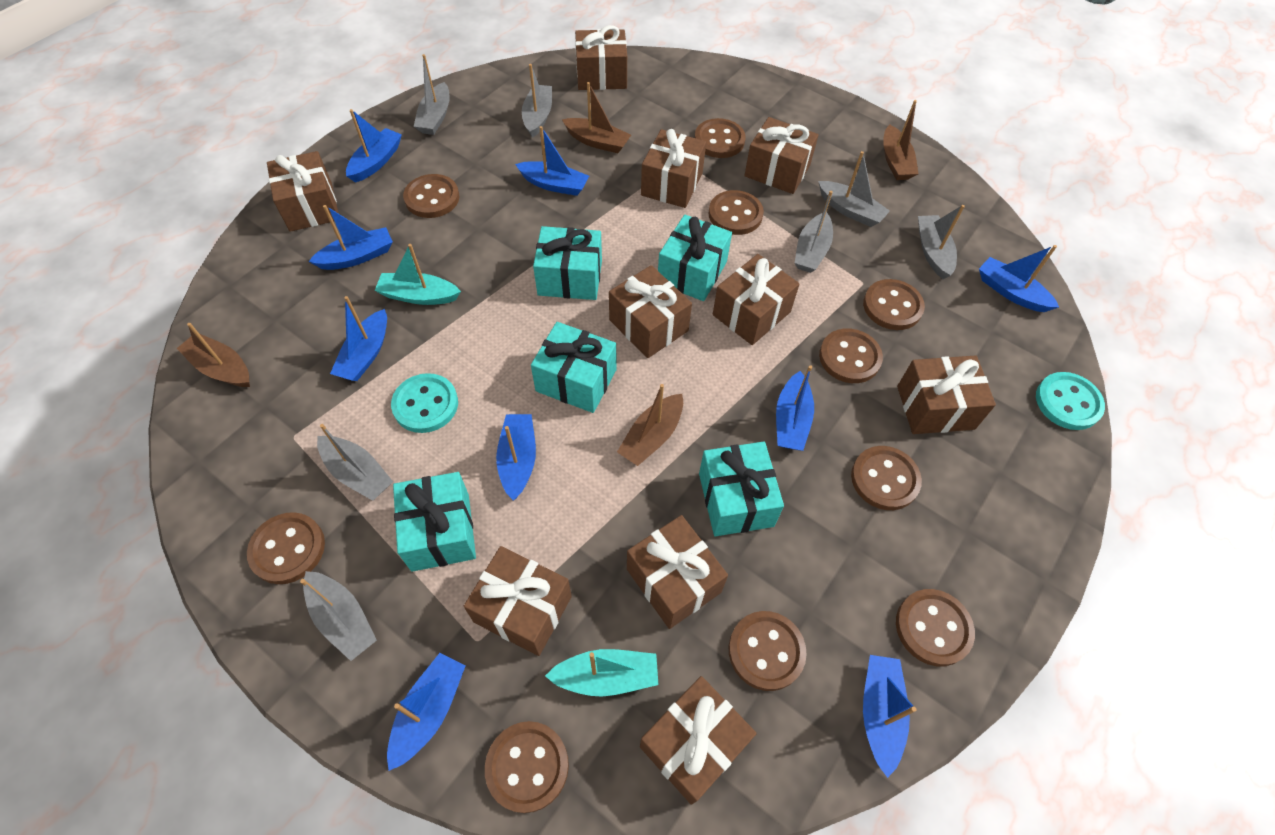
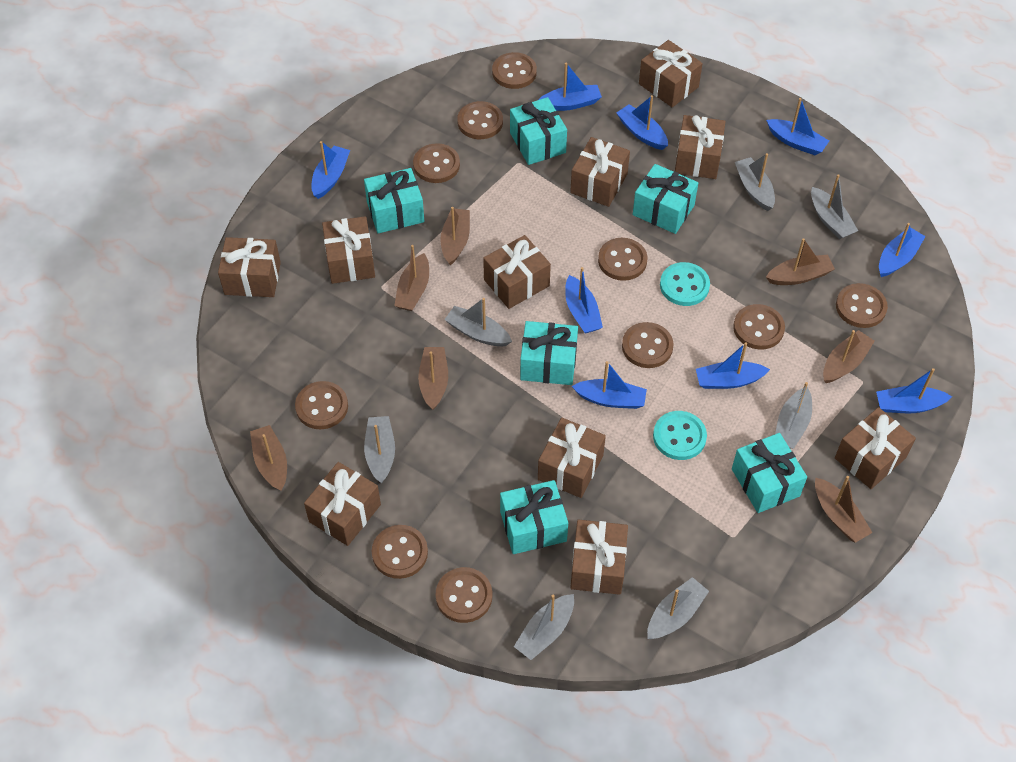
brown boat: [176,323,250,387] [562,82,631,153] [617,384,683,466] [883,100,919,180] = 4 -> [250,425,287,491] [394,245,429,311] [418,347,448,410] [440,207,470,265] [766,238,835,285] [815,476,872,543] [823,330,875,383] = 7
turquoise boat: [375,244,461,305] [545,649,659,696] = 2 -> none = 0
turquoise gift: [393,472,476,572] [531,322,617,413] [533,226,602,300] [658,215,732,301] [699,442,784,536] = 5 -> [364,168,424,233] [500,480,568,554] [510,97,567,165] [520,321,578,385] [633,164,698,234] [732,433,807,513] = 6

